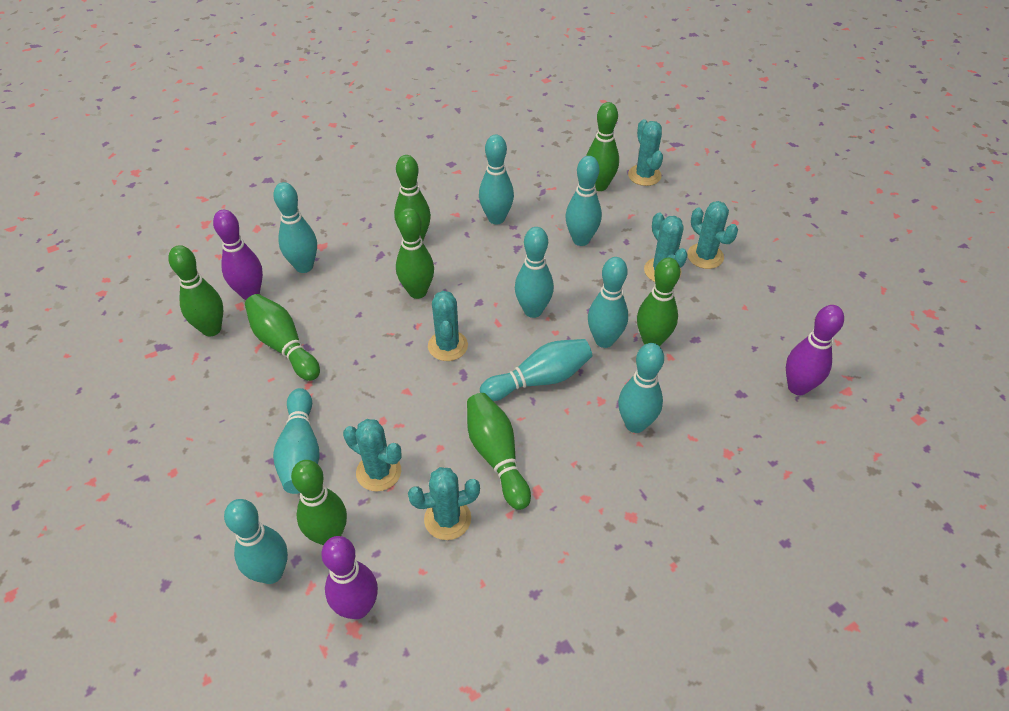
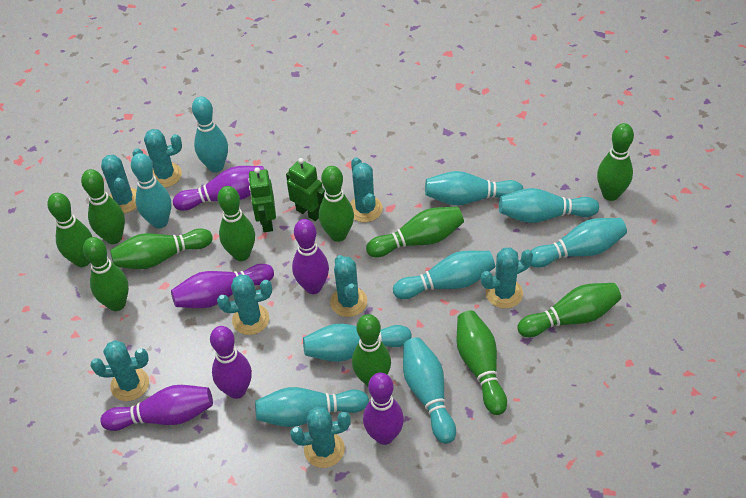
green bowling pin: [168,245,223,336] [245,294,320,381] [291,460,347,546] [394,155,431,241] [396,208,434,299] [467,393,531,510] [586,102,619,191] [637,258,680,346] = 8 -> [47,193,93,267] [81,169,125,244] [83,237,129,311] [110,228,212,269] [218,186,255,261] [319,166,354,242] [352,314,391,386] [366,207,464,257] [457,310,507,415] [517,283,621,337] [597,123,634,201] = 11
green robot: none = 0 -> [248,167,276,232] [286,158,325,221] = 2
purple bowling pin: [213,210,263,300] [321,536,378,619] [786,305,844,395] = 3 -> [100,385,213,431] [171,264,274,308] [173,166,264,211] [210,326,252,399] [292,219,329,294] [363,373,404,445] = 6
turquoise cactus: [343,419,402,492] [408,467,480,540] [428,291,468,361] [628,119,663,186] [644,213,688,282] [687,201,738,269] = 6 -> [91,340,149,401] [101,155,137,213] [132,129,182,188] [217,274,272,335] [290,406,351,468] [330,255,367,317] [350,157,383,222] [481,248,533,309] = 8

